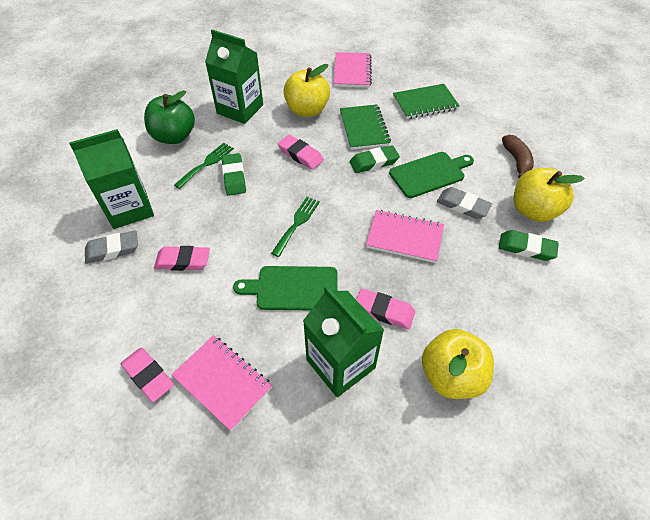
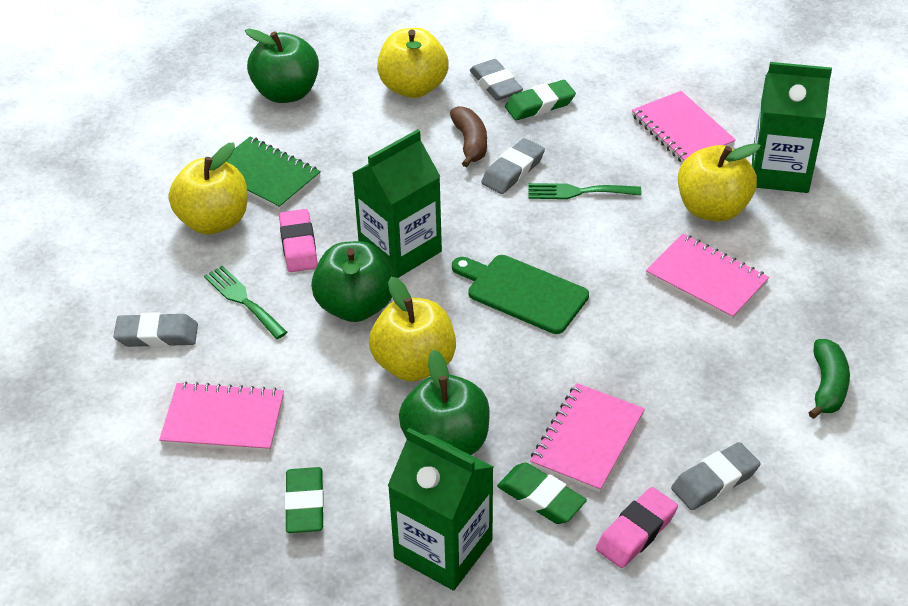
green apple: [144,90,195,144] = 1 -> [245,29,319,103] [311,241,394,322] [399,350,490,455] = 3
green banana: none = 0 -> [808,339,850,419] = 1
green cutting board: [233,266,338,310] [389,152,474,198] = 2 -> [452,255,589,334] = 1
green notebook: [340,104,391,150] [393,84,459,119] = 2 -> [226,137,321,210] = 1
grey eraser: [85,231,138,264] [437,187,492,219] = 2 -> [114,312,198,347] [470,59,523,101] [481,138,545,194] [671,442,760,510] = 4
pink eraser: [121,348,174,402] [154,246,210,271] [278,135,324,170] [356,289,415,329] = 4 -> [279,209,318,272] [596,487,678,568] = 2
pink notebook: [171,335,272,431] [334,52,372,88] [366,210,444,263] = 3 -> [159,381,284,452] [530,383,645,493] [632,91,736,163] [646,234,769,320] = 4
yellow apple: [284,64,330,117] [422,329,494,399] [514,168,585,222] = 3 -> [169,142,248,234] [369,277,456,382] [377,28,449,98] [678,143,761,221] = 4

